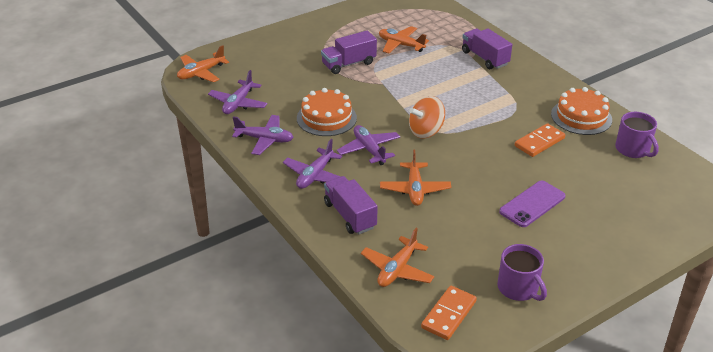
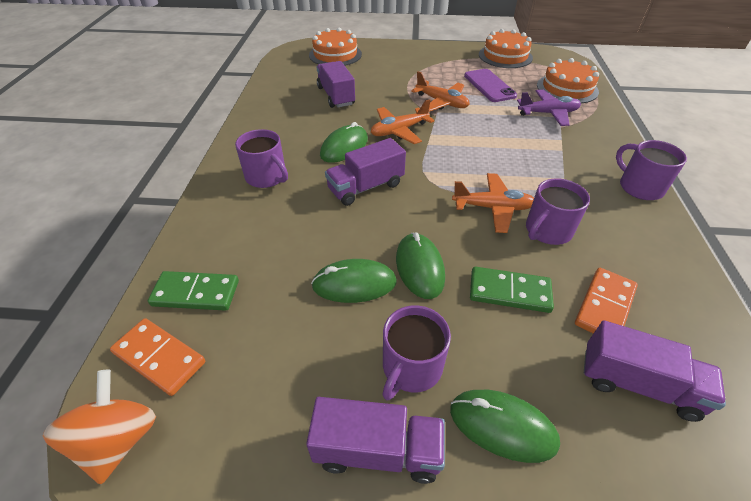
green domino: none = 0 -> [148,271,239,311] [470,267,554,313] = 2
green mouse: none = 0 -> [311,259,397,303] [320,122,368,163] [396,232,445,299] [450,390,560,463] = 4
orange cake: [297,88,357,136] [551,87,612,135] = 2 -> [309,28,362,66] [479,29,533,68] [537,58,599,104] = 3
orange plane: [177,45,229,82] [361,228,435,287] [379,26,429,54] [380,150,451,206] = 4 -> [371,99,434,144] [411,71,470,112] [452,173,534,233] = 3
purple mug: [497,244,547,301] [615,112,659,158] = 2 -> [235,129,288,188] [382,305,451,400] [526,178,590,245] [616,140,687,200] = 4
purple plane: [208,70,267,114] [232,115,294,155] [283,139,342,189] [337,125,400,165] = 4 -> [517,90,581,126] = 1
purple truck: [321,30,377,74] [324,176,378,234] [462,28,512,69] = 3 -> [306,397,445,484] [316,61,355,108] [325,138,406,206] [584,320,726,422] = 4

